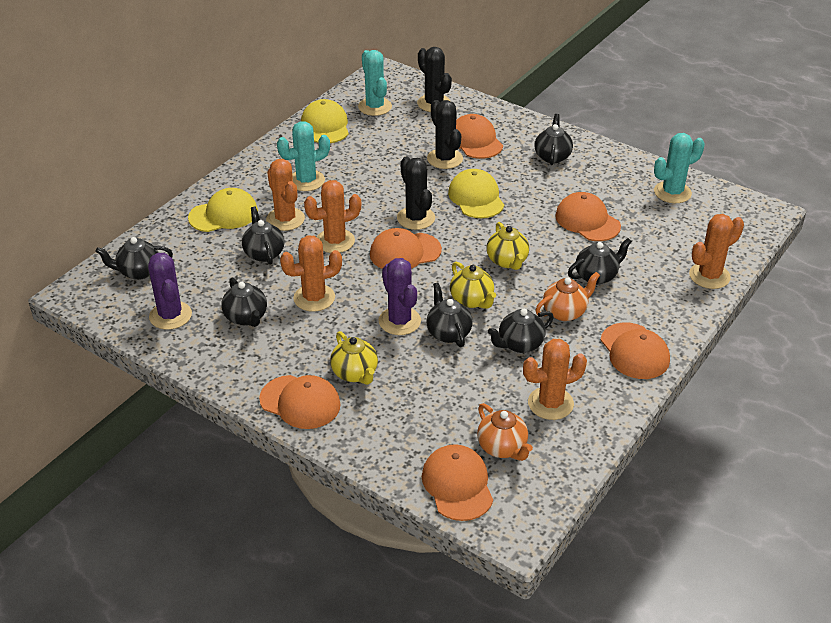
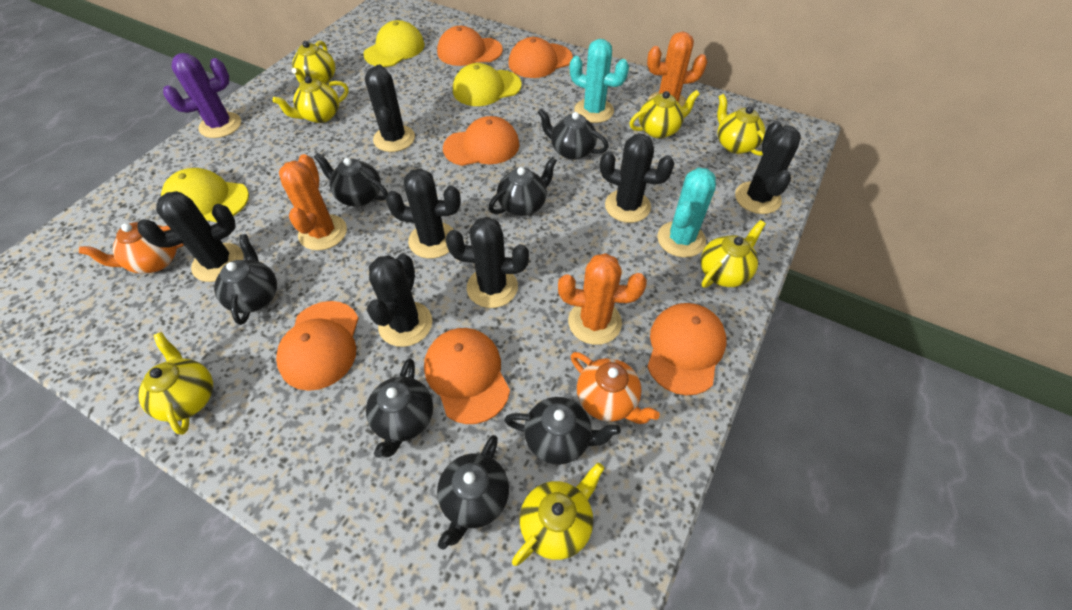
black cactus: [397,156,435,230] [417,47,452,112] [427,100,463,169] = 3 -> [138,191,244,282] [365,64,415,152] [367,254,432,347] [386,168,461,259] [445,217,529,308] [600,134,674,223] [735,121,801,214] = 7
orange cactus: [266,159,305,231] [280,235,342,312] [304,180,361,253] [523,339,587,420] [689,214,744,289] = 5 -> [279,154,347,251] [558,253,647,345] [647,31,707,107] = 3
purple cactus: [148,253,192,330] [379,258,421,335] = 2 -> [163,53,241,138] = 1
turquoise cactus: [277,121,330,191] [358,50,392,116] [654,133,705,203] = 3 -> [570,39,629,123] [657,167,716,258] = 2
yellow teapot: [330,331,378,385] [450,261,496,309] [486,222,529,270] = 3 -> [139,332,213,435] [273,76,349,123] [292,41,335,84] [512,463,604,566] [630,90,700,139] [701,220,766,288] [717,94,765,156] = 7

